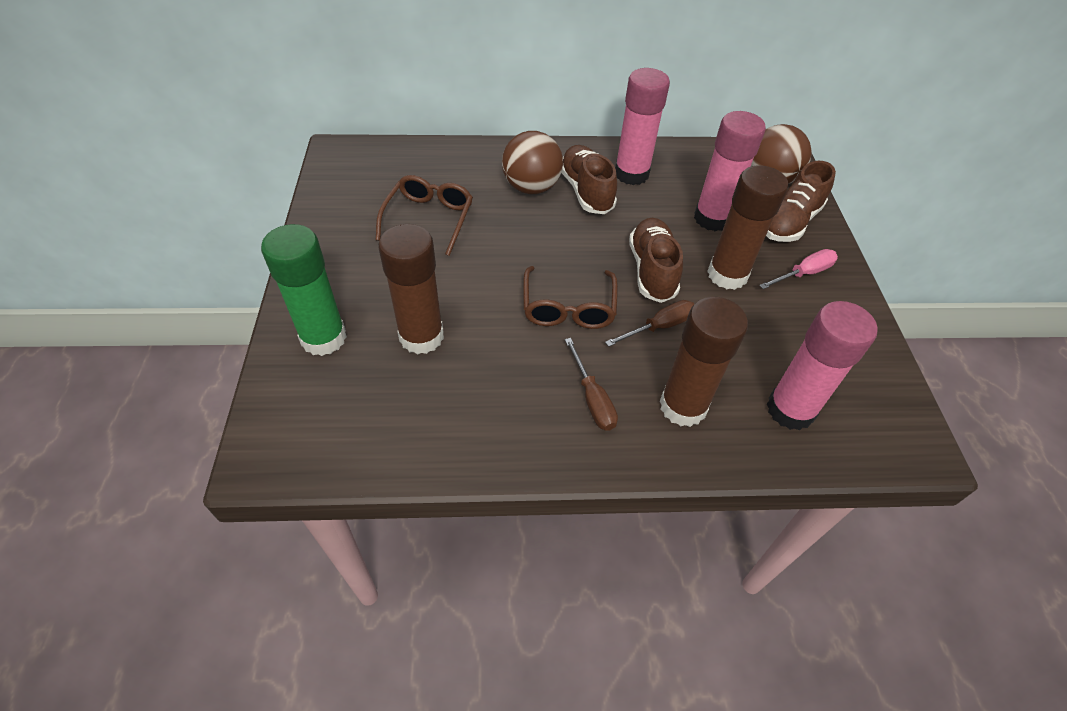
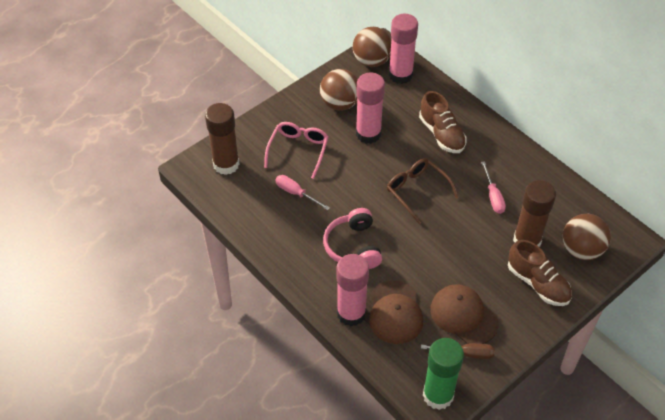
brown ball: [502,131,563,194] [751,124,812,184] = 2 -> [320,69,358,111] [353,27,391,67] [563,214,611,260] = 3
brown cap: none = 0 -> [369,281,423,344] [430,284,499,344] = 2
brown glasses: [376,175,473,256] [523,266,618,329] = 2 -> [387,158,459,224] = 1
brown glue stick: [378,224,444,355] [660,297,748,427] [707,165,788,290] = 3 -> [205,103,240,175] [513,180,556,247] = 2
brown screwdriver: [565,338,618,431] [605,300,694,347] = 2 -> [421,343,494,359] = 1
brown shoe: [561,145,617,214] [629,218,683,303] [766,161,836,242] = 3 -> [419,91,467,153] [508,240,572,306] = 2
pink glasses: none = 0 -> [264,122,328,179] = 1
pink headphones: none = 0 -> [323,208,382,269] = 1
pink screwdriver: [759,249,838,289] = 1 -> [275,175,330,210] [481,161,506,214] = 2

